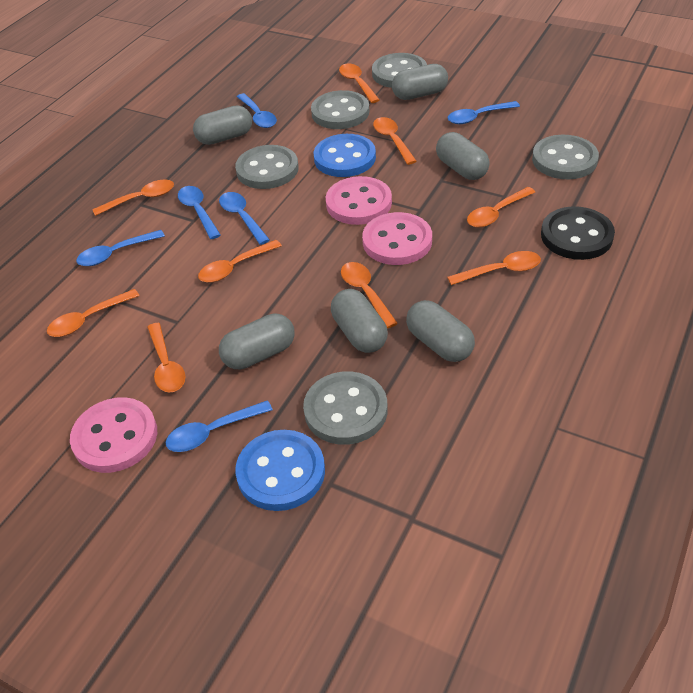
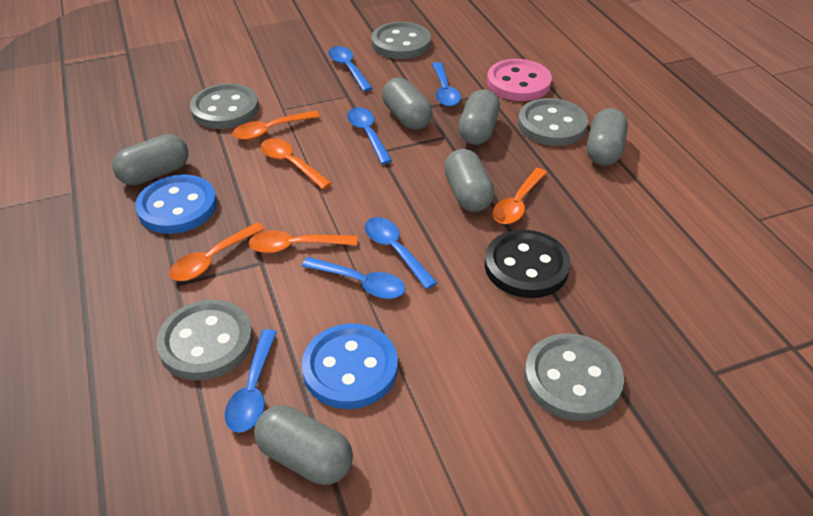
orange spoon: [47,289,140,337] [92,179,174,216] [147,323,186,393] [198,240,282,283] [339,64,380,103] [341,262,398,328] [373,117,417,165] [447,251,541,285] [467,187,535,228] = 9 -> [170,222,265,281] [232,111,320,140] [249,230,357,253] [261,138,332,189] [492,168,547,224] = 5
pink button: [70,397,157,473] [326,176,392,225] [362,212,432,265] = 3 -> [487,59,552,101] = 1

